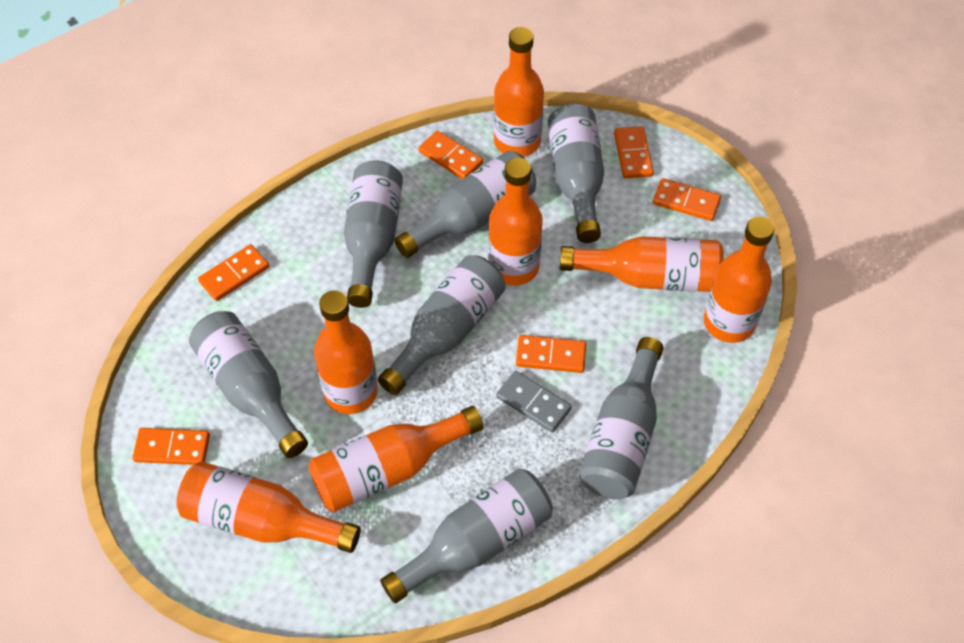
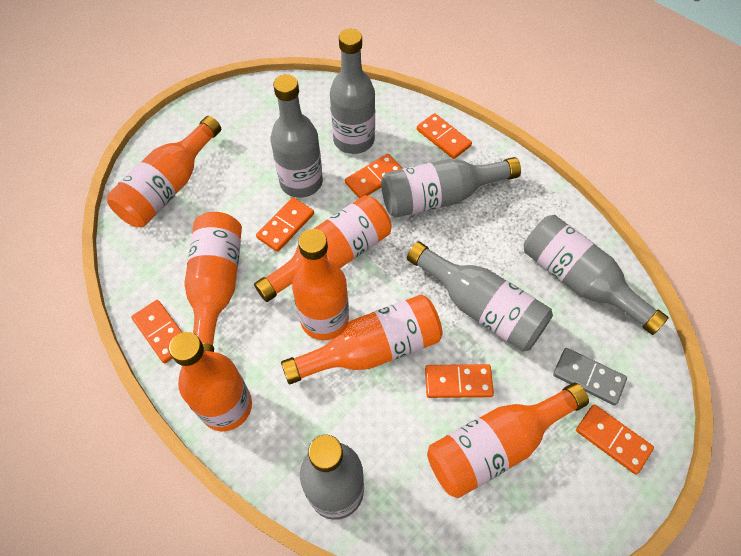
grey bottle: [189,311,308,458] [344,160,403,308] [378,255,505,395] [380,469,553,603] [395,151,536,258] [548,103,604,243] [579,337,663,499] = 7 -> [271,74,323,198] [300,435,364,520] [330,29,375,154] [381,157,521,218] [407,241,553,351] [524,215,669,335] = 6

